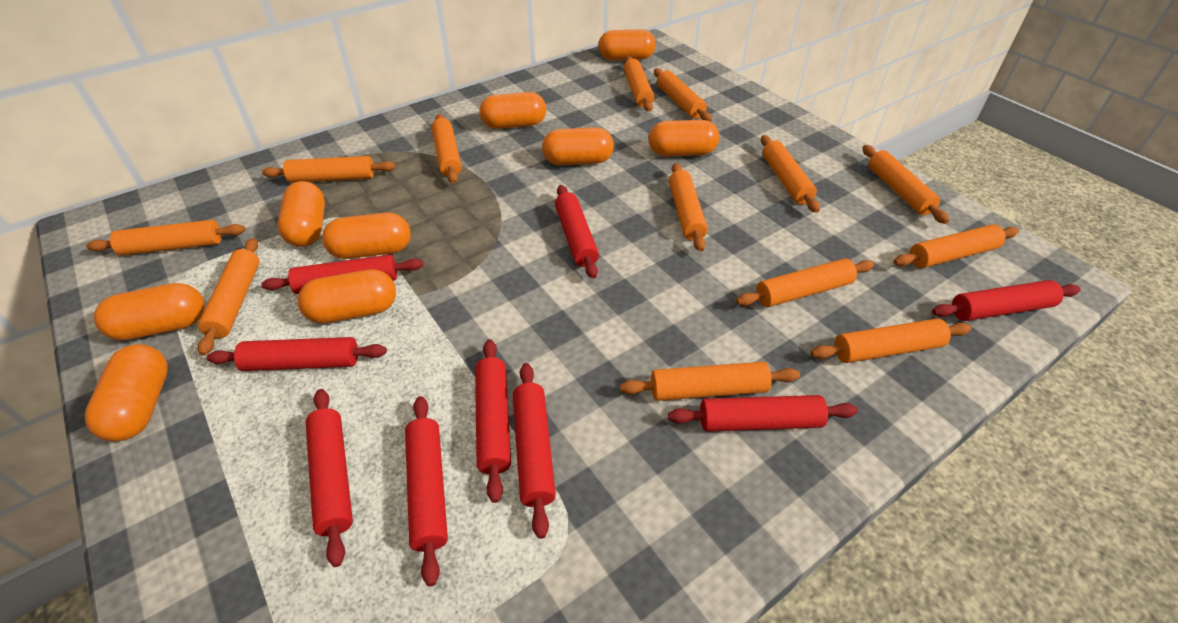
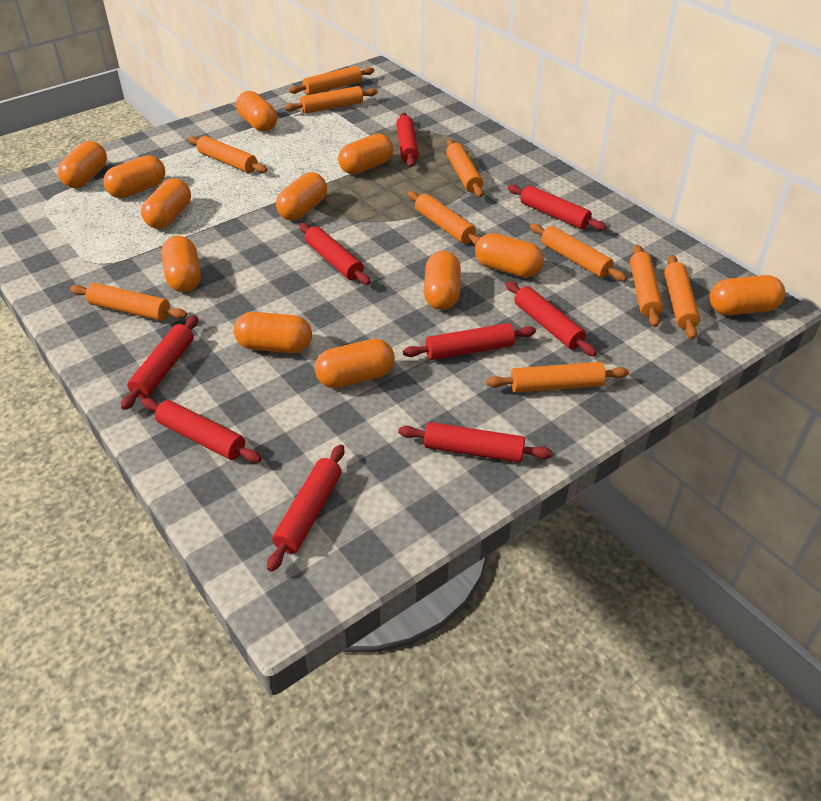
orange capsule: [85,344,168,441] [94,283,205,341] [277,181,325,247] [297,269,396,324] [322,212,411,259] [479,92,546,129] [542,127,614,165] [598,29,656,60] [649,120,719,156] = 9 -> [58,141,107,188] [103,155,165,198] [141,178,191,229] [161,236,201,292] [234,312,312,353] [236,91,277,132] [276,172,327,221] [315,339,395,388] [338,134,393,174] [424,251,461,310] [475,233,544,278] [710,275,785,315] = 12
orange rolling pin: [86,220,245,256] [198,238,259,356] [262,156,396,183] [432,114,462,184] [620,362,800,401] [623,56,654,112] [654,68,712,122] [669,163,708,252] [736,258,874,307] [761,135,820,213] [811,318,971,363] [863,145,949,224] [893,224,1019,268] = 13 -> [70,283,187,321] [188,136,267,173] [285,86,378,114] [289,66,374,95] [408,191,480,246] [446,140,484,197] [486,362,629,393] [530,223,627,281] [630,245,663,327] [664,255,700,340] = 10

